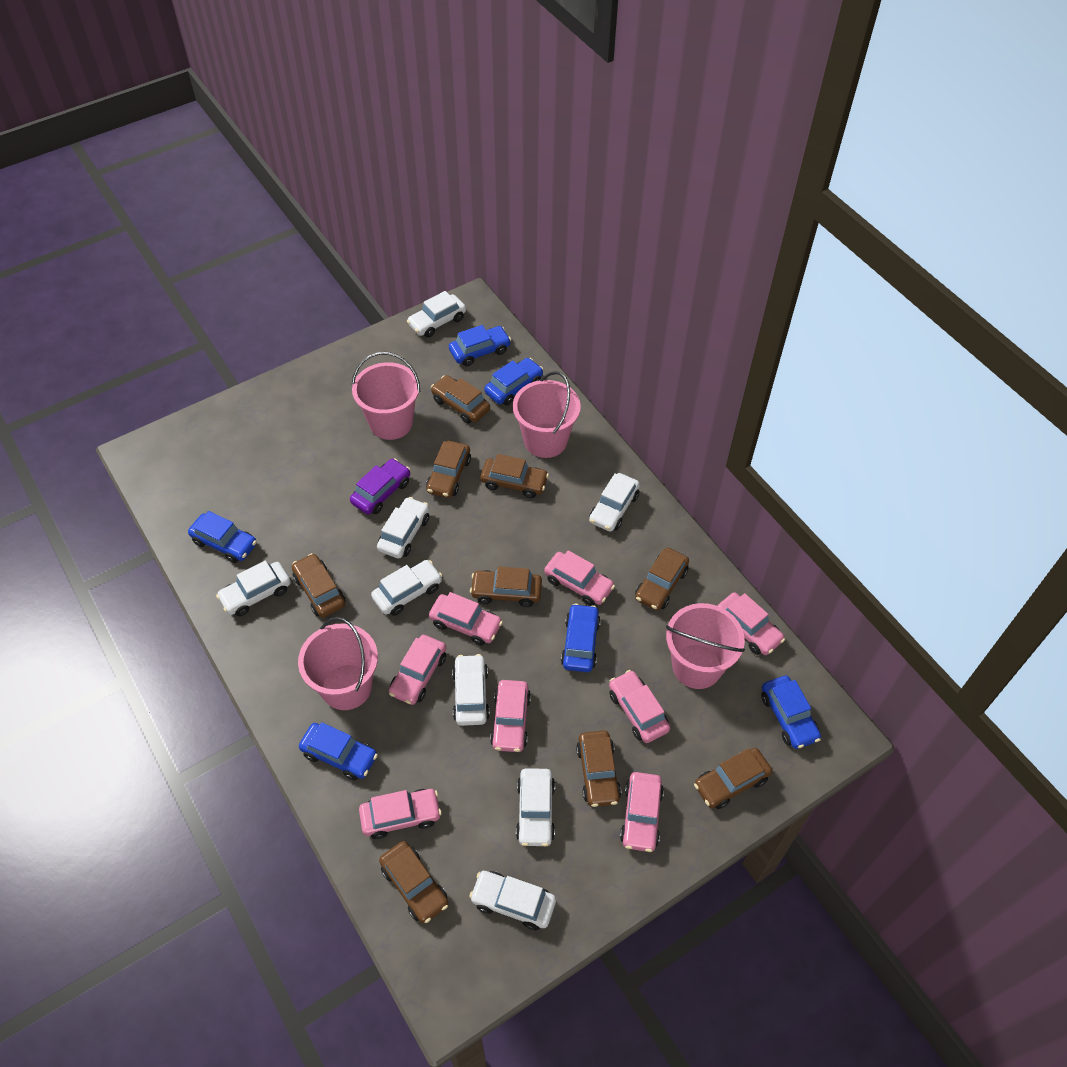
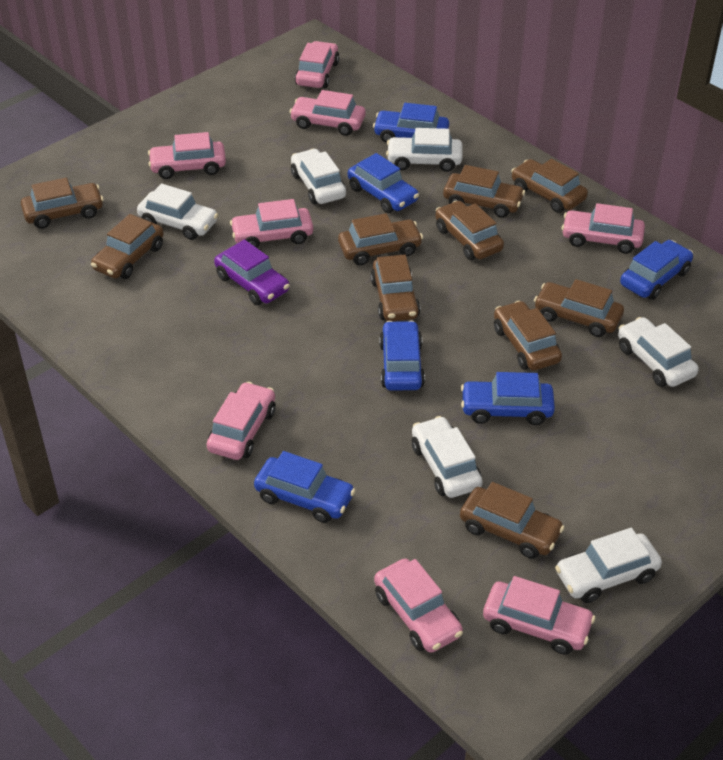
brown car: [292,553,346,618] [379,841,448,923] [426,441,471,498] [431,375,490,424] [470,566,542,607] [480,454,549,498] [576,731,621,807] [635,548,689,611] [694,748,772,809] = 9 -> [21,178,104,229] [91,214,164,279] [338,213,423,265] [370,255,420,321] [435,201,504,260] [443,165,525,218] [460,482,565,559] [494,301,562,370] [511,159,588,213] [534,279,624,337] = 10
pink bucket: [298,617,378,710] [352,352,420,440] [513,371,581,458] [666,603,745,689] = 4 -> none = 0
white car: [216,560,291,616] [371,560,443,616] [377,497,429,559] [407,291,466,338] [452,654,490,726] [469,871,556,930] [516,768,555,847] [589,473,640,532] = 8 -> [137,184,218,240] [291,148,346,204] [386,128,462,172] [412,416,483,498] [555,528,662,603] [618,317,699,387] = 6

